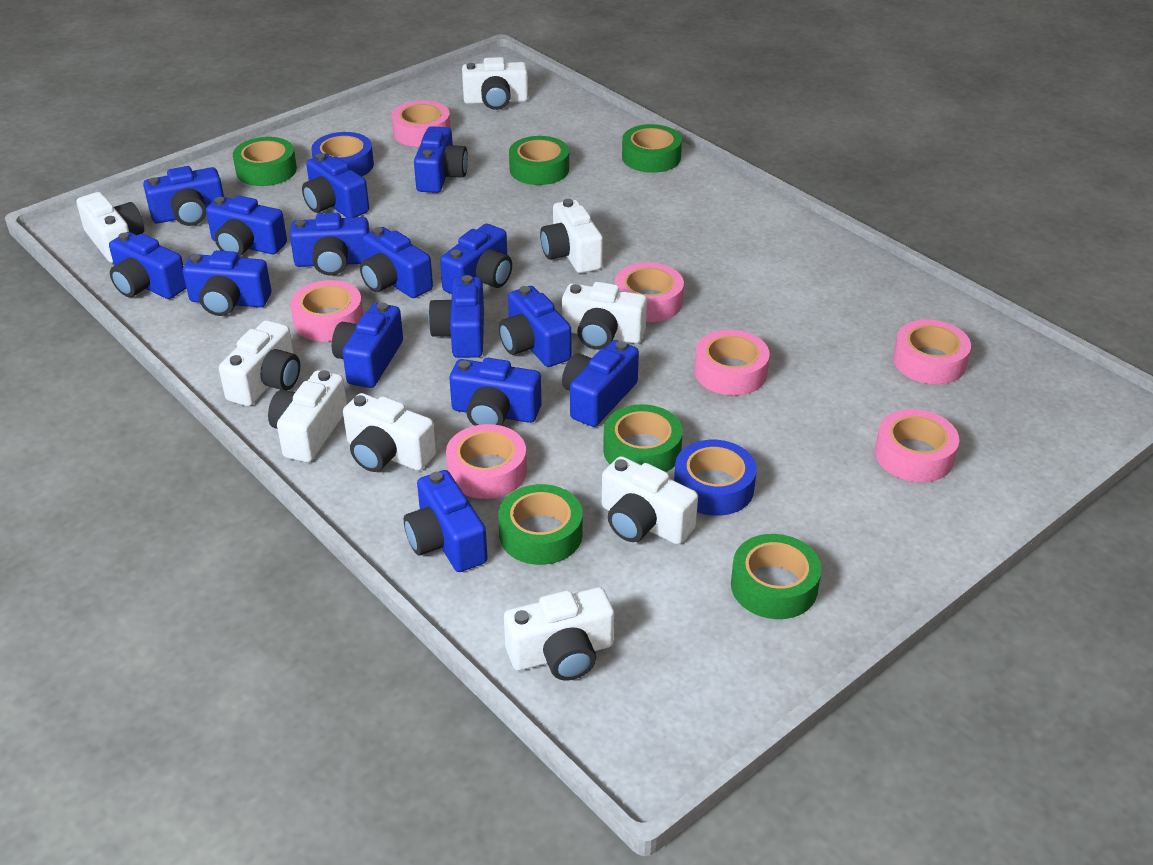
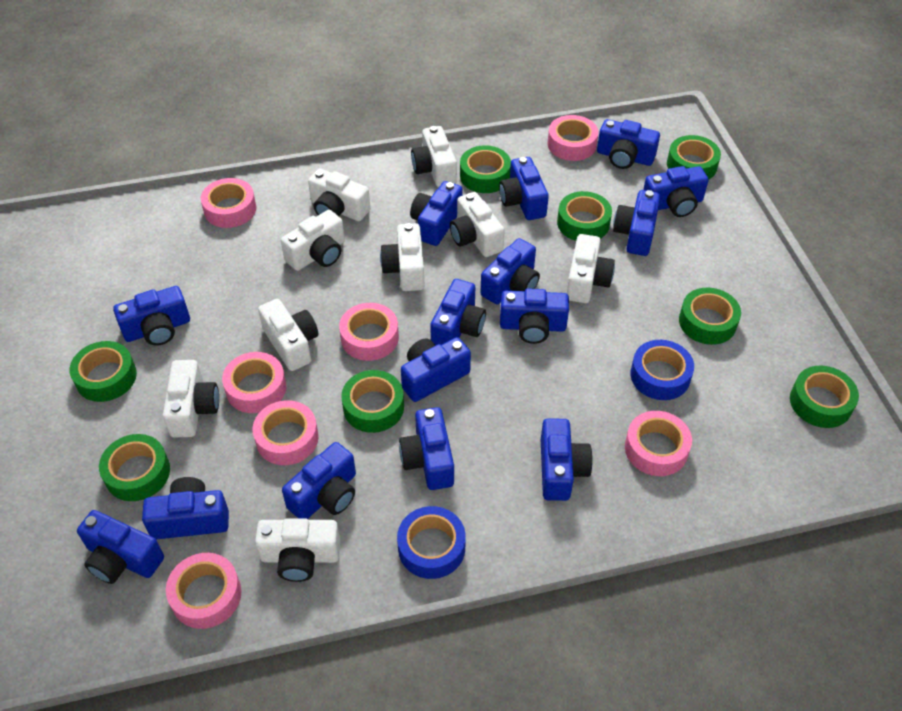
green tape: [233,137,297,186] [498,484,583,565] [509,136,569,185] [603,404,683,472] [622,124,682,173] [731,534,821,619] = 6 -> [69,341,137,402] [99,434,170,501] [341,370,404,433] [460,145,511,193] [557,191,612,241] [667,135,721,180] [679,287,741,345] [790,366,859,428] = 8

